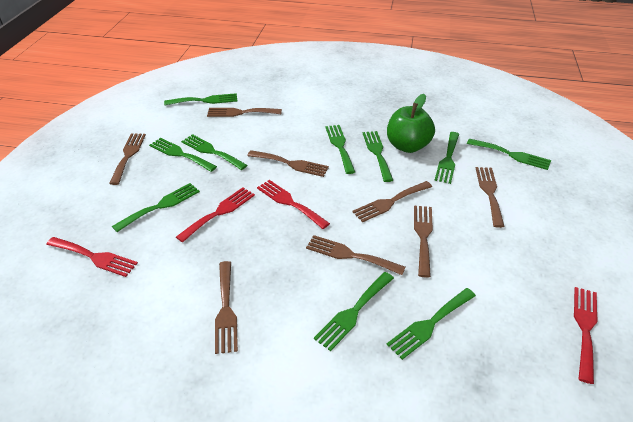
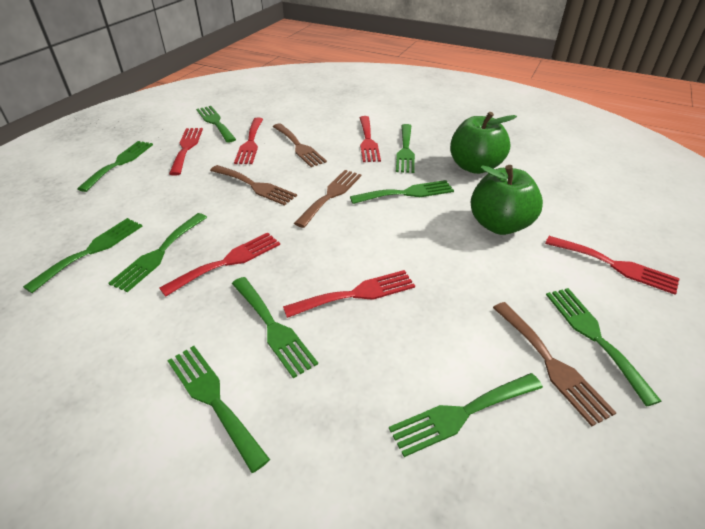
brown fork: [109,133,146,185] [207,108,282,117] [215,261,238,354] [247,150,329,177] [306,235,405,275] [352,181,432,222] [414,206,433,278] [476,167,505,228] = 8 -> [210,165,297,206] [273,123,327,167] [294,170,361,228] [493,302,617,426] = 4
green apple: [387,94,435,153] = 1 -> [450,112,517,174] [471,165,543,235] = 2
red fork: [46,237,138,277] [176,187,255,243] [257,180,330,229] [574,287,597,384] = 4 -> [159,232,280,297] [169,128,203,175] [234,118,263,164] [283,270,415,318] [359,116,381,162] [545,236,680,295] = 6

